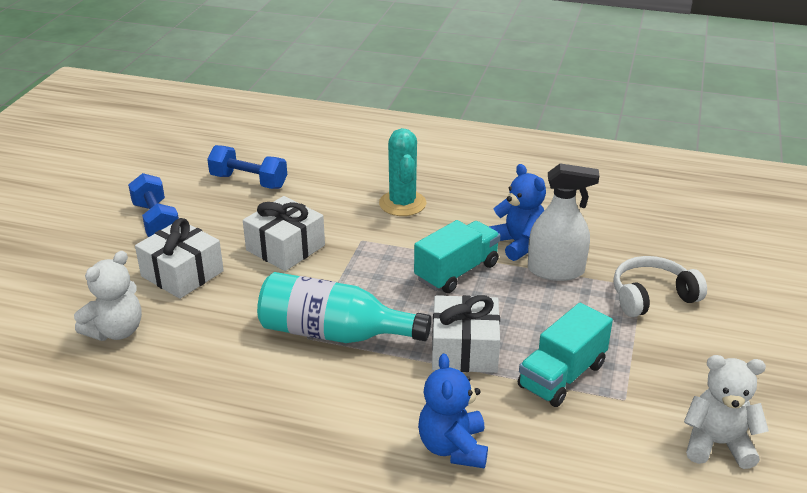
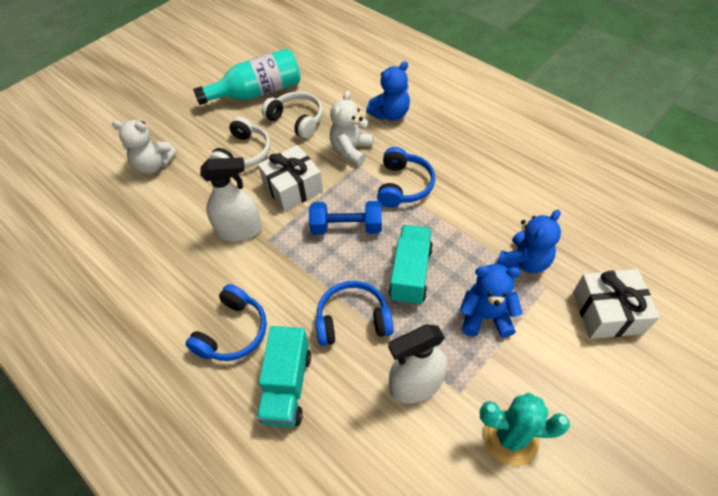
blue dumbbell: [128,173,179,237] [207,145,287,189] = 2 -> [309,201,382,235] = 1
blue headphones: none = 0 -> [185,284,267,361] [315,281,393,346] [377,147,435,207] = 3
blue teddy bear: [418,353,488,468] [489,164,546,261] = 2 -> [366,61,410,121] [460,264,523,338] [497,210,561,274] = 3
white gift: [135,218,224,299] [243,196,325,271] [432,295,500,373] = 3 -> [258,145,323,212] [573,269,660,339] = 2
white headphones: [613,256,707,317] = 1 -> [209,117,270,168] [262,92,323,139] = 2
white spray bottle: [528,163,599,281] = 1 -> [200,157,262,242] [388,324,447,404] = 2

